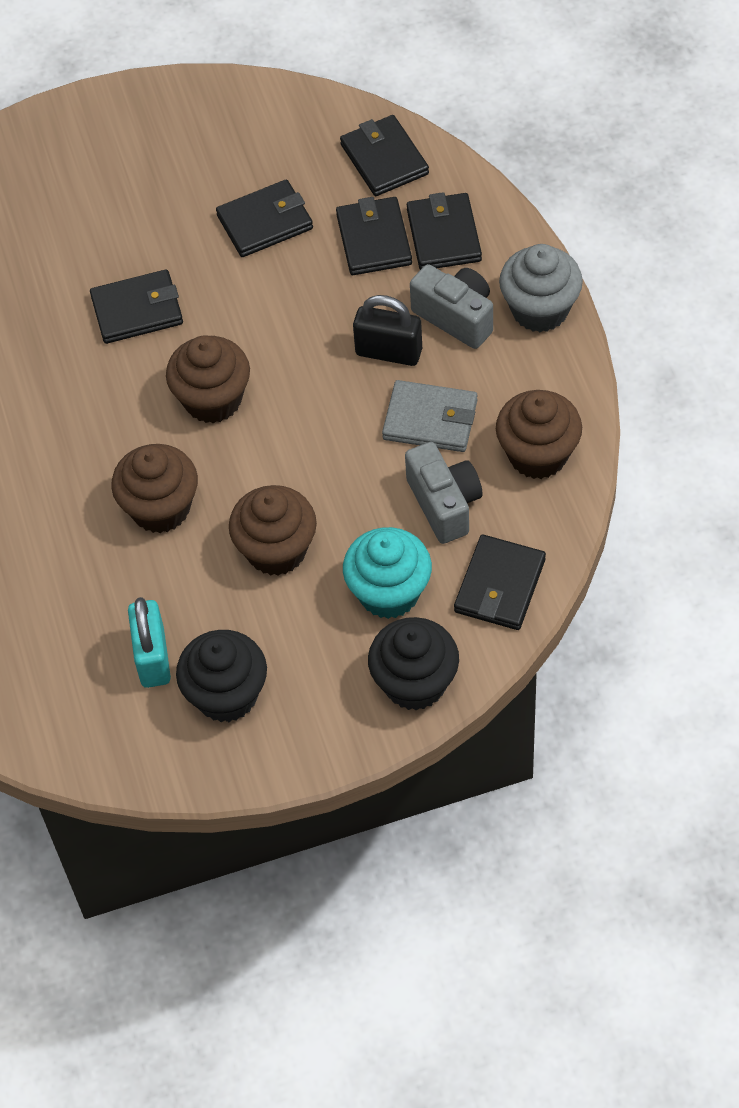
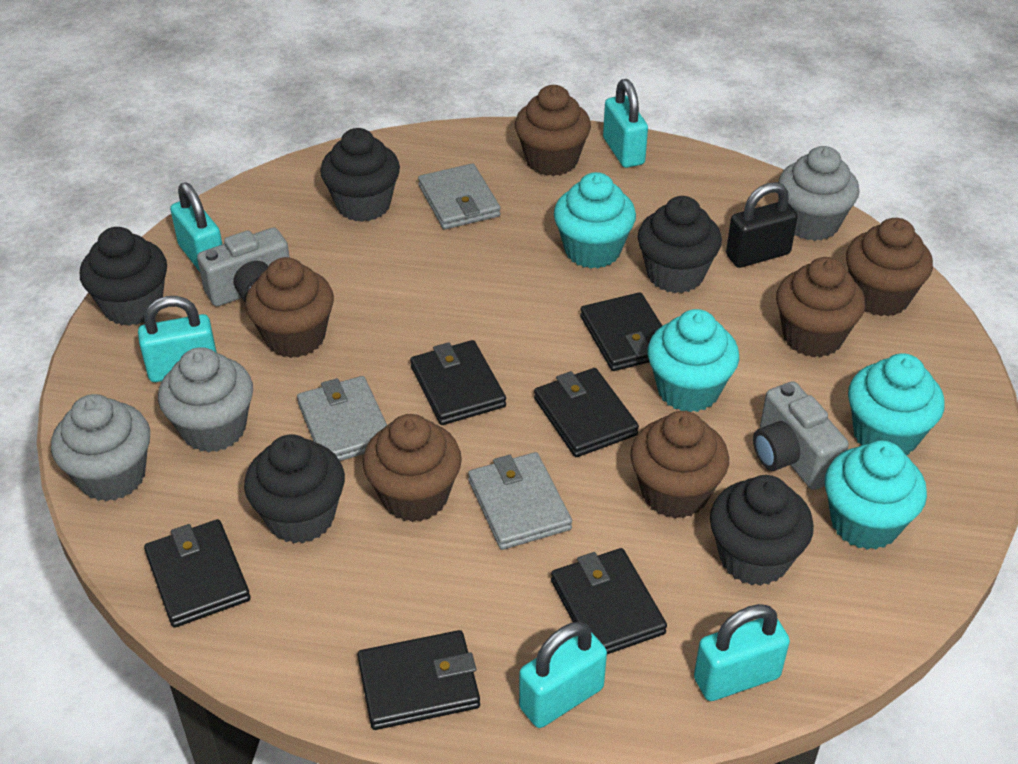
black cupcake: [176,630,267,722] [368,617,459,710] = 2 -> [80,227,167,326] [244,434,345,543] [320,128,400,222] [638,196,722,293] [710,475,814,586] = 5
brown cupcake: [111,444,198,533] [166,336,250,423] [229,485,317,576] [496,390,582,479] = 4 -> [245,257,334,358] [363,414,462,522] [515,85,591,176] [630,411,729,519] [776,257,865,357] [846,218,933,316] = 6
grey cupcake: [499,244,583,332] = 1 -> [51,394,150,501] [158,347,253,453] [778,146,860,241] = 3
grey wallet: [382,380,478,452] = 1 -> [297,376,387,461] [418,164,501,229] [468,452,572,550] = 3
turquoise cupcake: [343,527,432,619] = 1 -> [554,172,636,268] [648,309,739,412] [825,440,927,550] [848,354,945,455] = 4
turquoise padlock: [128,597,171,688] = 1 -> [138,296,217,382] [170,182,222,272] [519,622,607,728] [603,79,648,168] [694,604,790,701] = 5

